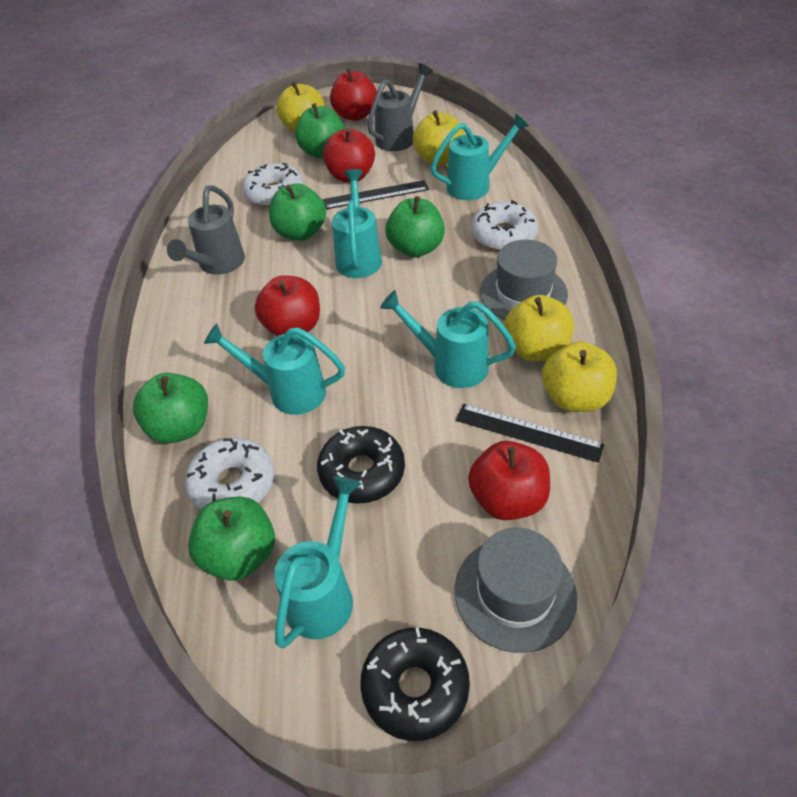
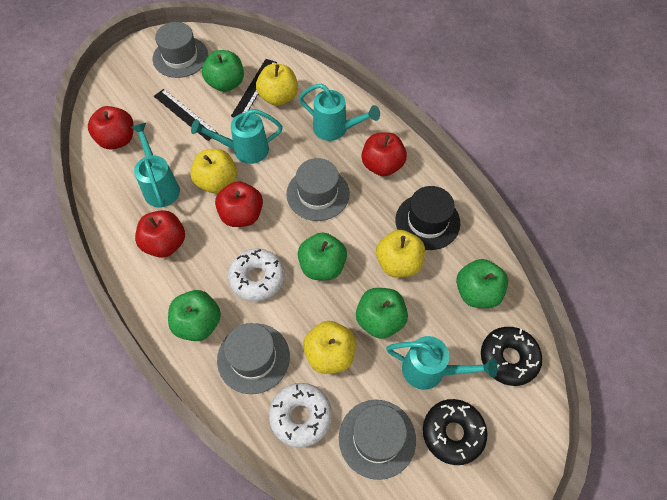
black hat: none = 0 -> [395,186,460,250] = 1
grey hat: [454,528,577,653] [480,240,568,320] = 2 -> [153,22,208,78] [217,323,290,394] [286,158,350,221] [339,400,416,480] = 4
grey watering can: [167,185,245,275] [367,63,433,151] = 2 -> none = 0
turquoise watering can: [204,323,345,415] [274,476,361,649] [332,169,382,278] [380,290,516,388] [430,114,529,200] = 5 -> [131,123,180,207] [191,109,283,164] [299,84,380,141] [386,336,498,390] = 4
white donut: [185,438,274,510] [243,162,304,207] [471,200,538,251] = 3 -> [228,249,285,301] [269,383,332,448] = 2

